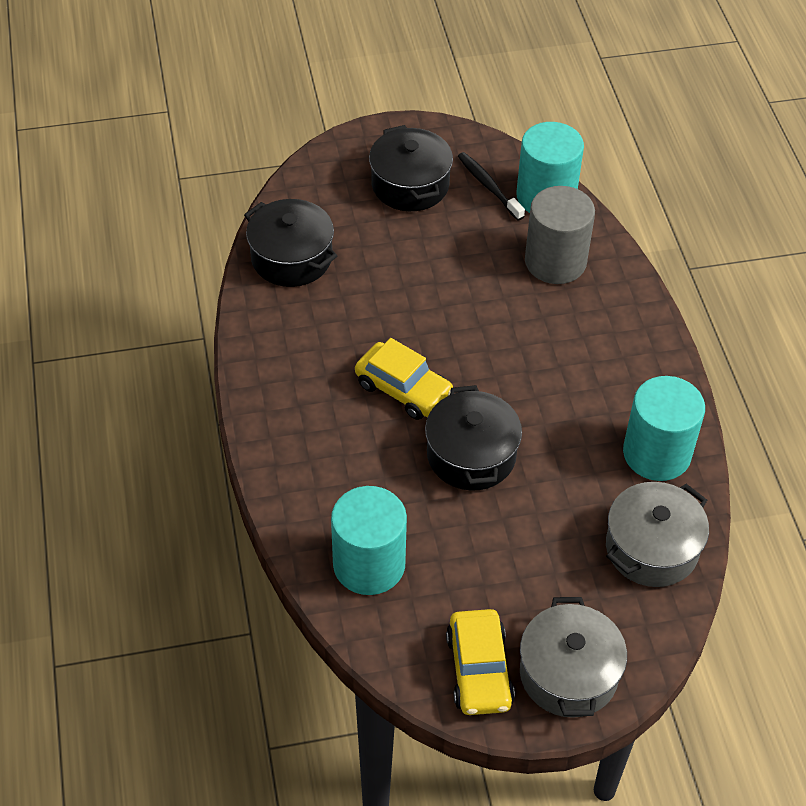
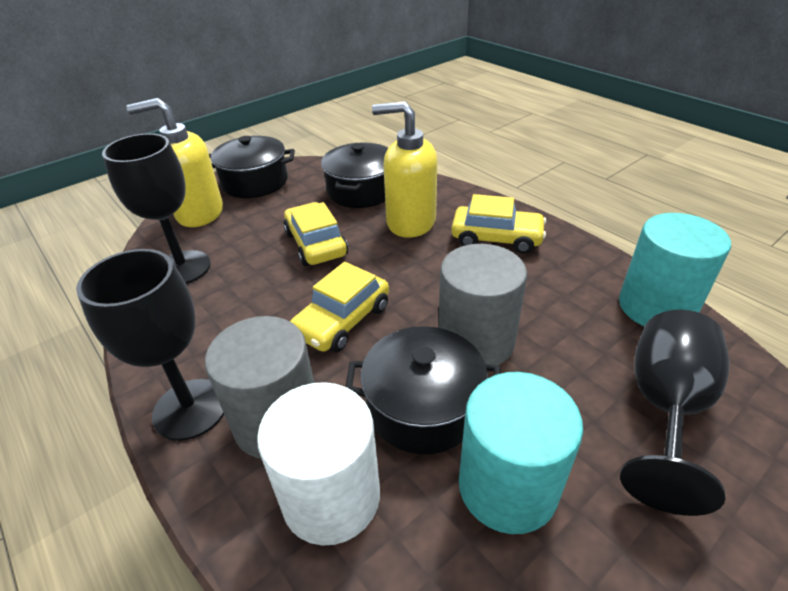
black goblet: none = 0 -> [76,249,224,441] [102,133,211,284] [620,310,730,516] = 3
black toothbrush: [458,152,525,221] = 1 -> none = 0
grey cylinder: [525,186,595,284] = 1 -> [205,316,314,459] [438,244,527,365] = 2
grey pot: [520,597,627,718] [606,482,709,587] = 2 -> none = 0
turquoise cylinder: [331,486,407,595] [516,122,584,213] [623,376,705,481] = 3 -> [459,372,583,534] [619,213,731,326] = 2
white cylinder: none = 0 -> [257,382,380,546] = 1
yellow car: [355,338,453,420] [446,609,515,715] = 2 -> [284,202,348,266] [290,262,389,352] [451,194,546,254] = 3
yellow soap dispenser: none = 0 -> [127,98,223,227] [372,101,437,238] = 2

